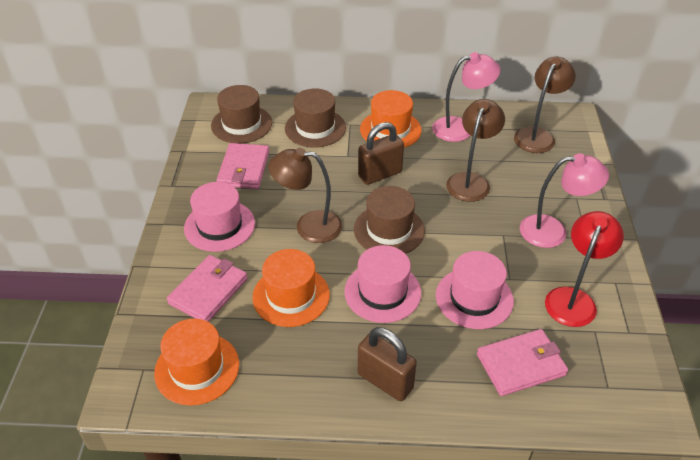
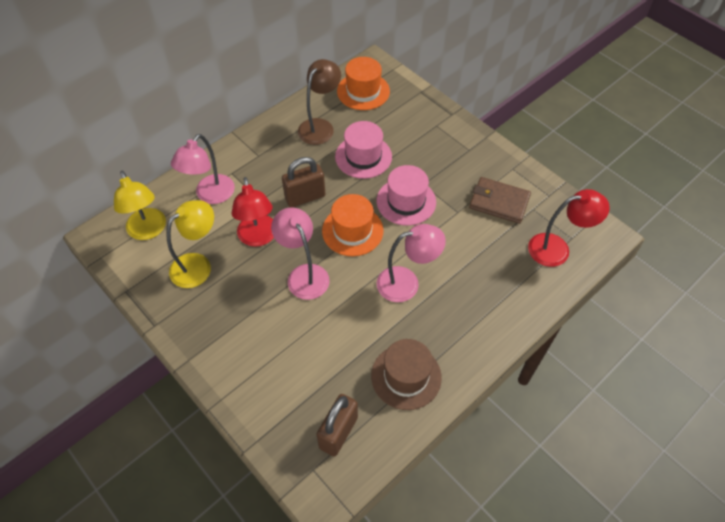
brown hat: [211,85,272,144] [285,88,346,148] [354,186,425,254] = 3 -> [371,339,442,410] = 1
brown lamp: [269,148,342,243] [446,99,505,202] [514,57,576,153] = 3 -> [298,59,341,145] = 1
brown wallet: none = 0 -> [469,177,531,224] = 1
orange hat: [154,319,239,406] [252,249,330,327] [360,90,422,148] = 3 -> [322,194,384,256] [337,57,390,110] = 2
pink hat: [184,182,255,252] [344,245,421,323] [436,251,514,329] = 3 -> [335,121,392,179] [377,165,436,226] = 2
pink lamp: [432,52,500,142] [520,153,609,248] = 2 -> [171,134,235,204] [271,207,330,300] [377,224,446,302] = 3
pink wallet: [167,255,248,322] [217,143,269,189] [477,329,568,396] = 3 -> none = 0
red lamp: [545,211,624,327] = 1 -> [232,177,274,247] [528,189,610,267] = 2
yellow lamp: none = 0 -> [114,171,166,240] [166,200,214,288] = 2

